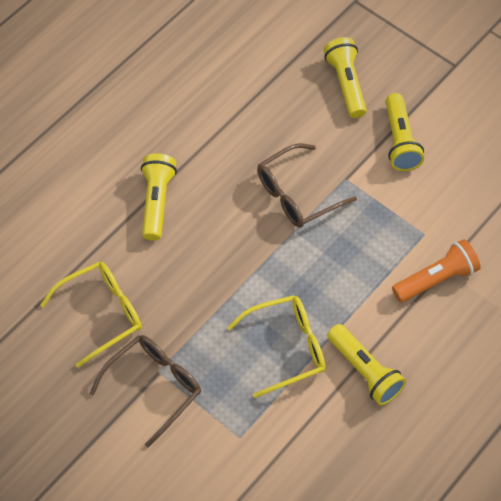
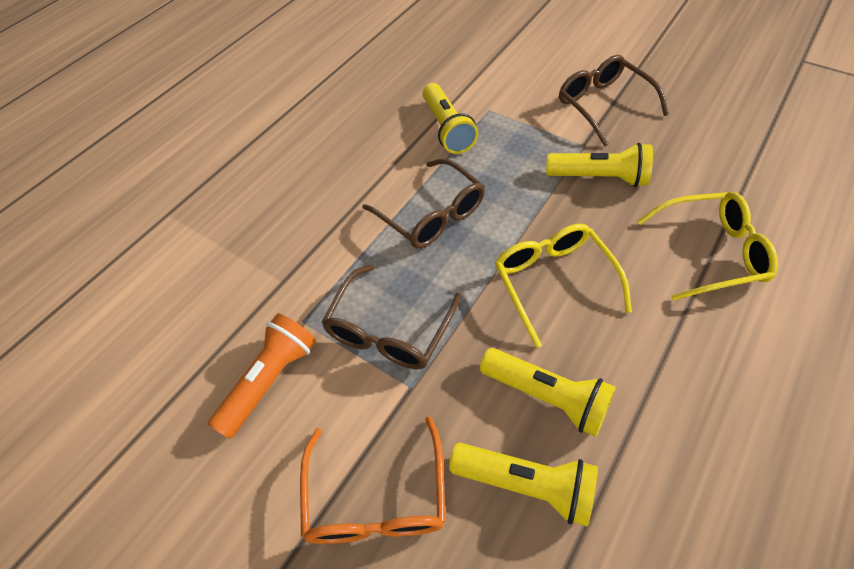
brown glasses: [90,335,201,448] [257,143,357,228] = 2 -> [322,264,461,369] [363,158,485,248] [559,55,669,146] = 3
orange glasses: none = 0 -> [300,417,446,544] = 1

